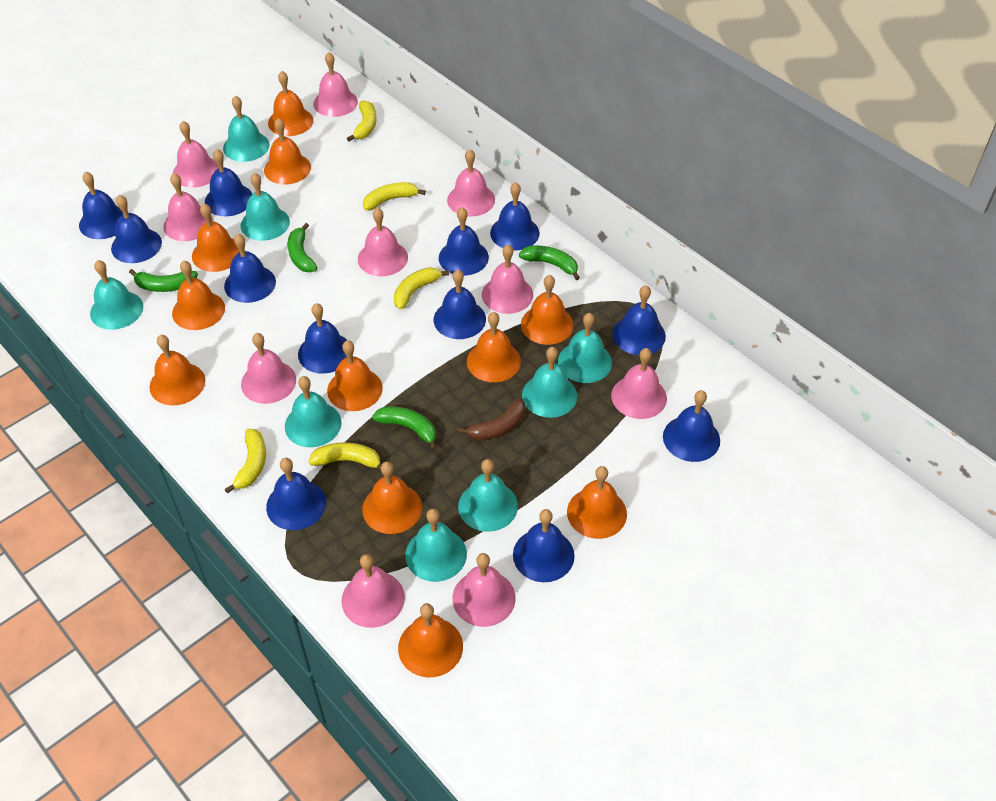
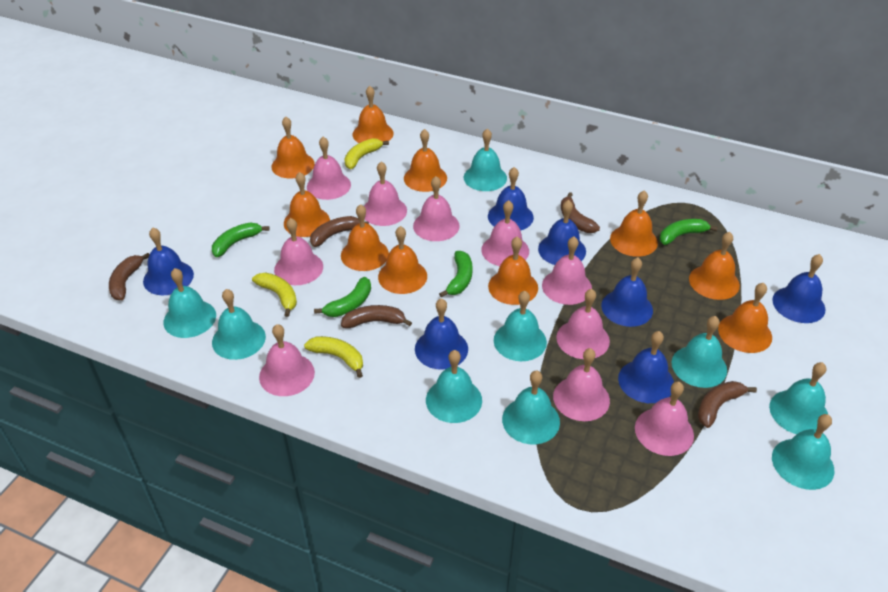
blue bell: [79,171,123,239] [111,195,162,263] [205,149,252,216] [224,234,276,303] [266,458,326,530] [298,303,347,374] [434,270,486,339] [439,207,489,276] [490,182,539,250] [513,509,574,582] [612,285,666,355] [663,390,720,462] = 12 -> [143,228,194,295] [415,298,468,370] [488,167,534,231] [538,200,586,265] [601,257,653,327] [618,331,674,403] [772,254,825,323] = 7
brown banana: [457,398,525,441] = 1 -> [109,253,150,300] [310,216,369,247] [341,305,412,328] [561,192,600,233] [698,381,757,428] = 5
orange bell: [149,335,205,405] [172,261,225,330] [192,203,240,272] [264,118,311,184] [268,71,313,136] [327,340,383,411] [362,462,422,534] [398,603,463,677] [467,312,521,382] [521,275,574,345] [567,466,627,539] = 11 -> [272,117,315,179] [284,172,330,237] [341,204,389,271] [353,86,394,143] [378,226,427,294] [404,129,447,192] [488,237,538,305] [610,191,658,257] [689,232,740,300] [718,283,772,353] = 10
turquoise bell: [90,260,143,330] [223,96,270,162] [240,173,290,241] [285,376,341,447] [405,509,467,582] [458,459,518,532] [522,347,577,418] [558,313,612,383] = 8 -> [164,268,216,338] [212,289,266,360] [426,350,482,423] [464,129,507,191] [494,291,547,361] [502,371,560,445] [672,316,727,388] [769,362,828,434] [772,414,834,490] = 9
yellow banana: [224,429,266,494] [309,442,381,471] [347,100,377,141] [363,182,426,211] [394,267,449,309] = 5 -> [252,272,297,317] [304,336,363,378] [344,138,389,169] = 3

